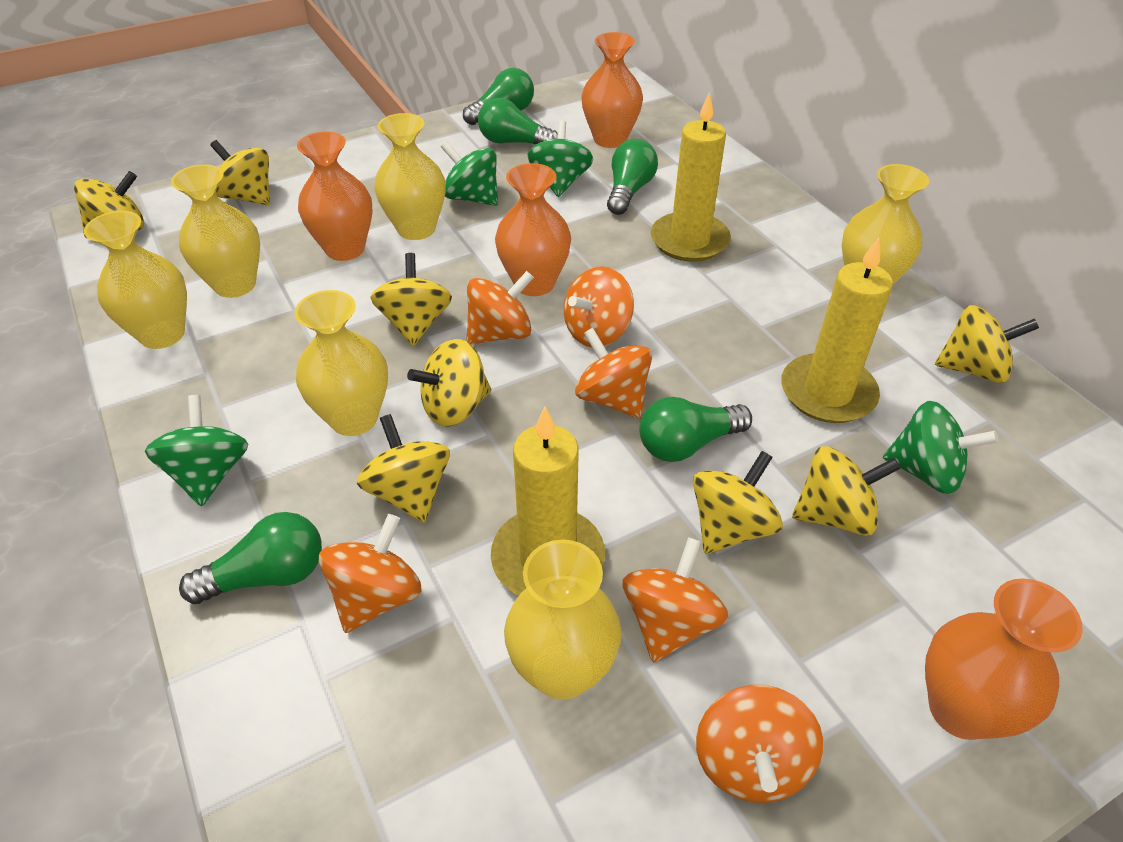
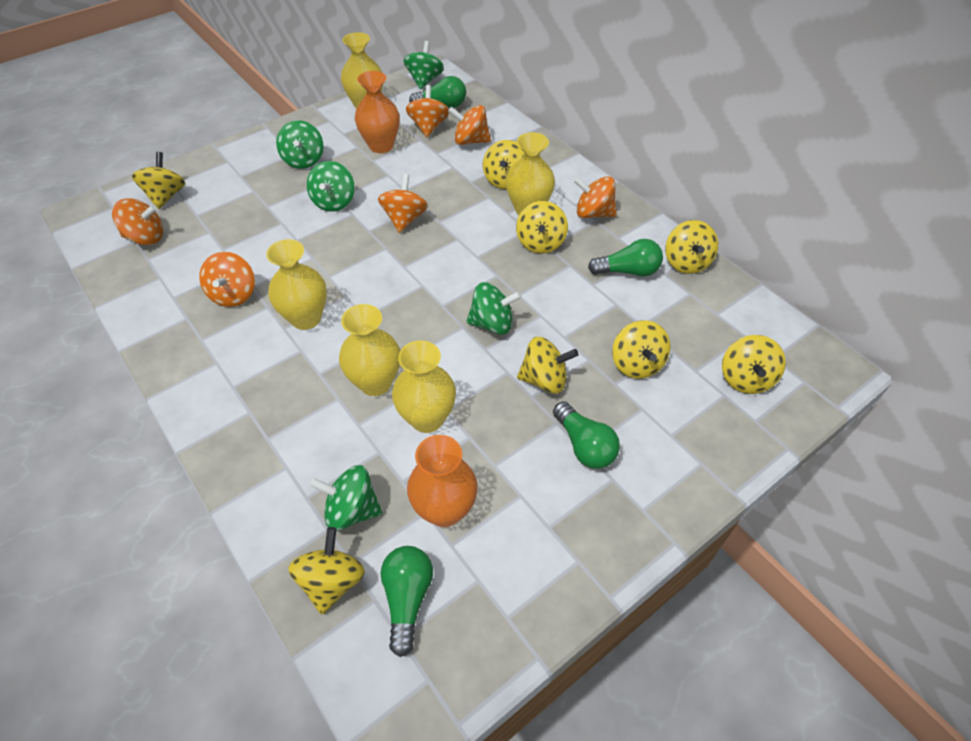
green light bulb: [179,512,322,604] [463,68,534,125] [478,98,558,144] [607,139,658,215] [639,397,752,462] = 5 -> [381,546,433,657] [409,76,466,108] [553,402,620,469] [588,239,663,277] = 4
green spinning top: [145,395,248,506] [441,141,498,206] [527,121,593,197] [883,401,999,494] = 4 -> [276,120,323,169] [307,161,355,212] [310,465,383,531] [404,41,444,89] [466,282,522,335] = 5
orange vase: [297,132,373,261] [495,163,571,296] [581,32,643,148] [925,578,1083,740] = 4 -> [355,71,400,153] [407,435,478,527] = 2
yellow candle: [491,407,605,596] [651,92,731,262] [781,237,893,423] = 3 -> none = 0
yellow vase: [84,211,187,349] [171,164,260,298] [294,290,388,436] [374,113,446,240] [504,540,621,700] [842,164,929,285] = 6 -> [266,239,327,330] [339,304,400,396] [341,32,383,109] [392,340,456,433] [506,132,555,215] = 5

